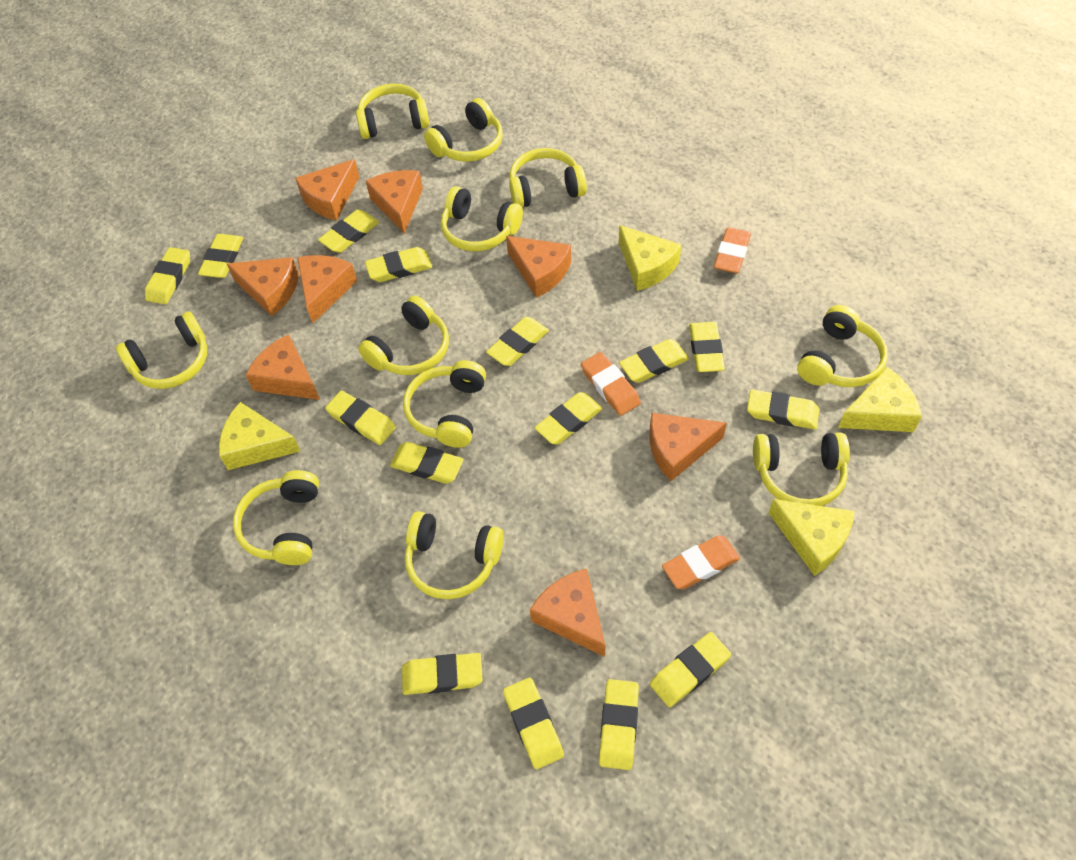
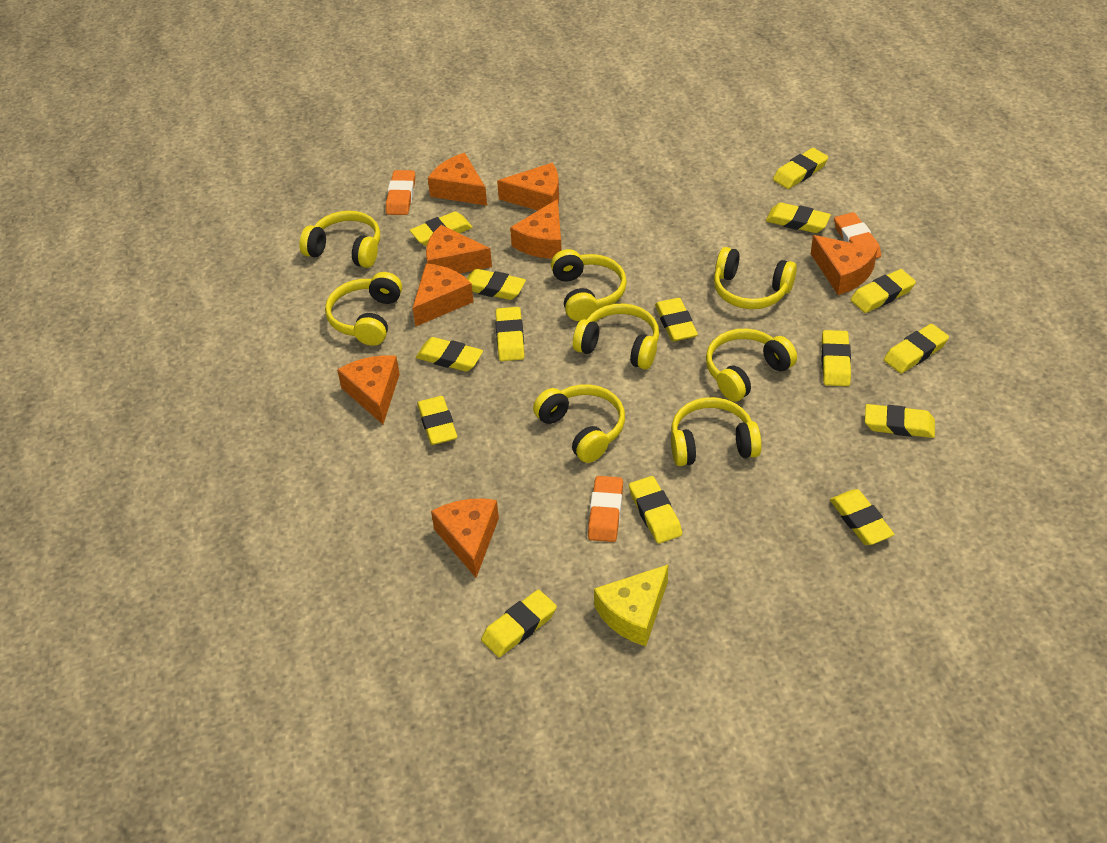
yellow cheese: [219,402,300,470] [619,225,682,291] [769,499,854,576] [838,367,922,432] = 4 -> [594,565,668,646] = 1
yellow headphones: [116,311,207,389] [233,470,319,565] [356,83,429,139] [358,296,449,375] [403,360,486,448] [405,511,504,599] [424,98,503,162] [441,186,523,251] [509,148,587,207] [753,432,850,506] [797,305,888,387] = 11 -> [299,211,380,268] [325,272,402,346] [533,384,625,463] [551,249,627,321] [573,304,659,370] [671,397,762,466] [706,329,797,402] [714,247,797,309] = 8

